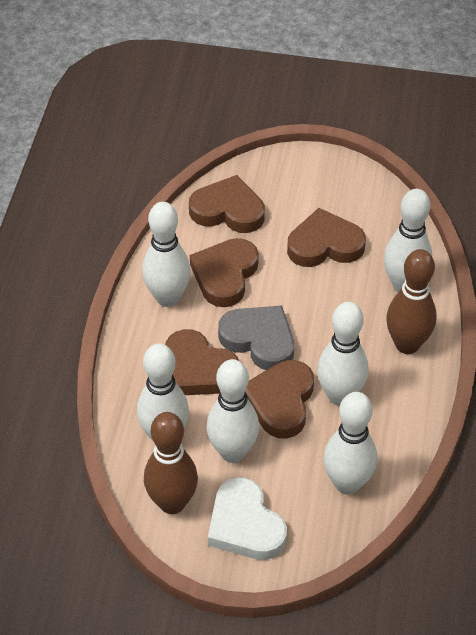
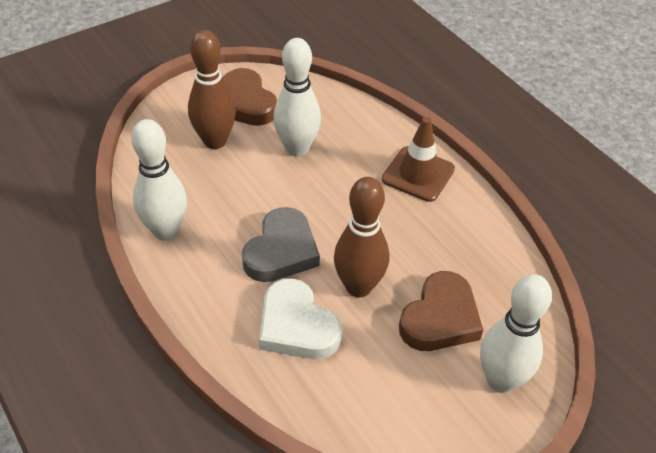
brown heart: [165,329,239,395] [189,175,265,233] [190,238,259,307] [245,360,314,439] [287,208,366,267] = 5 -> [223,68,277,126] [399,271,483,351] = 2
brown traffic cone: none = 0 -> [382,117,455,202] = 1
white bowling pin: [137,343,189,442] [142,202,191,307] [206,359,259,463] [317,302,369,406] [323,392,377,495] [384,189,432,292] = 6 -> [131,119,187,241] [273,38,321,157] [480,274,552,393] = 3

